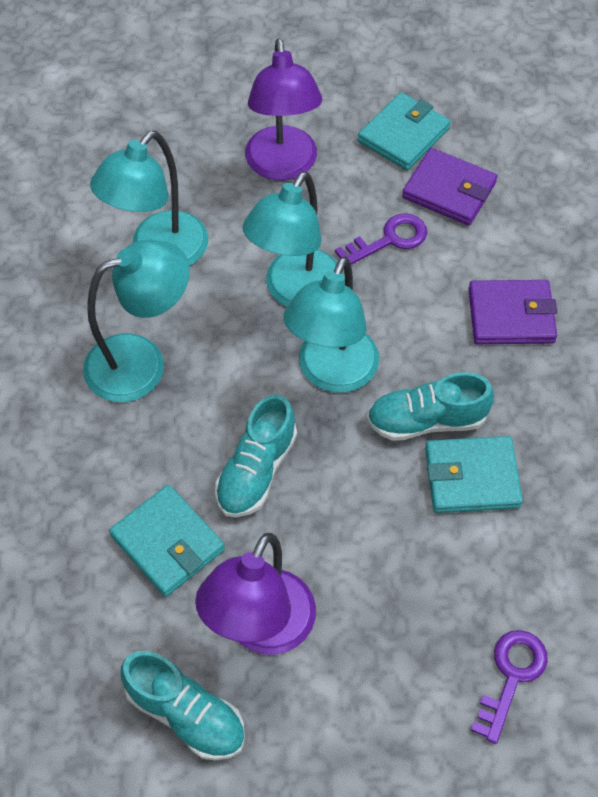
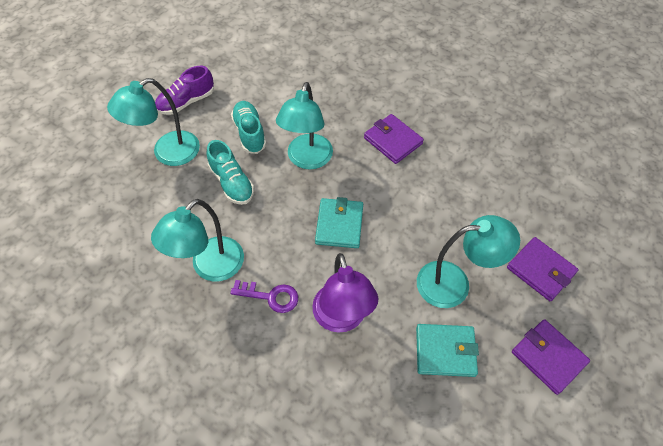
purple key: [335,213,427,265] [471,630,548,744] = 2 -> [230,280,298,313] = 1
purple lamp: [195,533,316,655] [245,38,322,180] = 2 -> [312,253,378,333] = 1
purple shoe: none = 0 -> [155,66,214,115] = 1
purple wallet: [402,148,497,225] [468,280,557,344] = 2 -> [364,114,424,164] [507,237,579,301] [512,319,590,395] = 3
turquoise shoe: [121,651,245,761] [215,394,297,518] [367,372,494,441] = 3 -> [206,140,254,205] [231,101,266,154] = 2
turquoise wallet: [109,485,225,597] [358,92,451,170] [425,436,523,513] = 3 -> [315,197,363,248] [416,324,479,377] = 2

